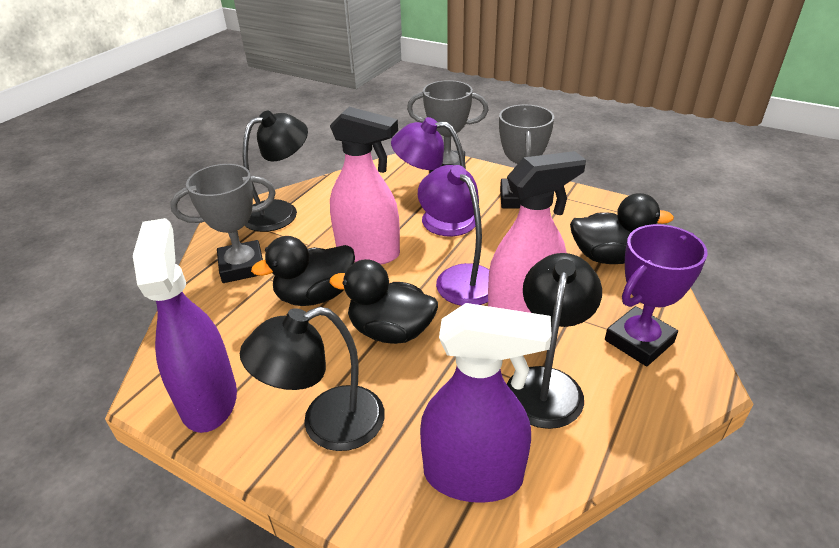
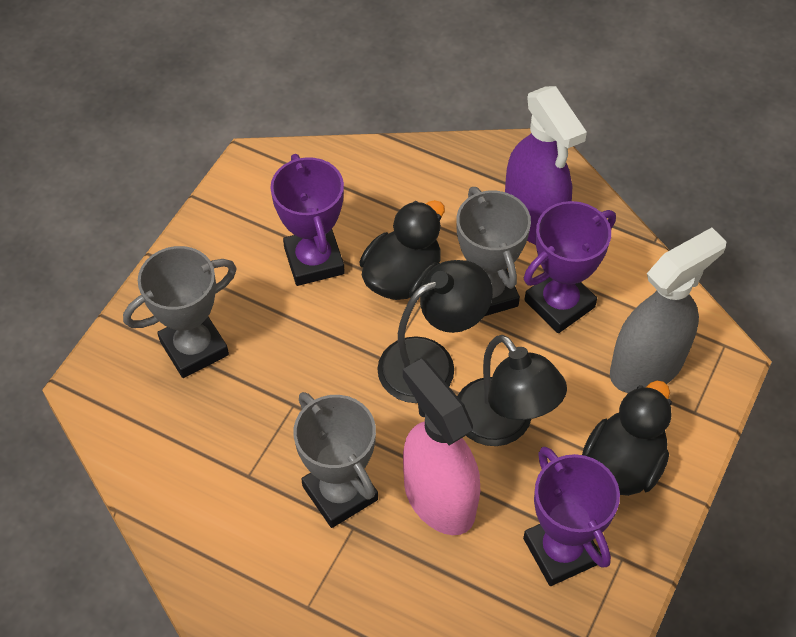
black duck: [251,236,355,306] [329,259,438,344] [570,193,674,264] = 3 -> [360,200,445,300] [582,381,672,496] = 2
black lamp: [240,307,385,451] [243,111,308,232] [507,253,602,429] = 3 -> [377,260,493,403] [457,335,567,446] = 2
grey spray bottle: none = 0 -> [610,228,726,393] = 1
pink spray bottle: [330,107,400,264] [488,151,586,313] = 2 -> [403,358,480,535] = 1
purple lamp: [391,117,475,236] [418,165,489,306] = 2 -> none = 0
purple spray bottle: [133,218,237,433] [420,303,552,503] = 2 -> [505,86,587,245] = 1
purple trophy: [605,224,708,366] = 1 -> [270,154,345,286] [523,447,620,586] [524,201,616,333] = 3

